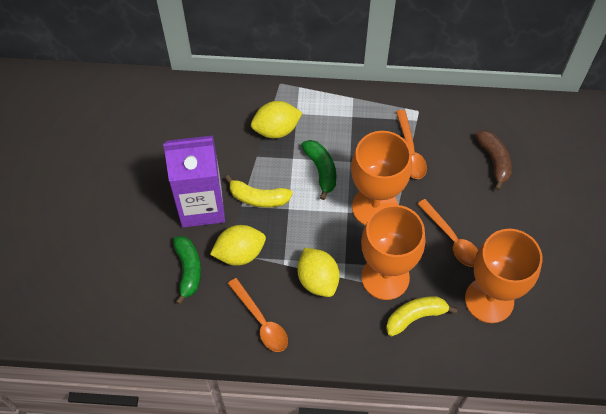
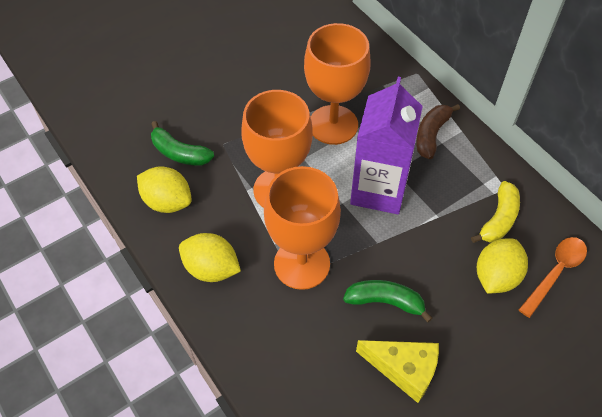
orange spoon: [228,278,288,352] [396,110,427,179] [418,199,478,267] = 3 -> [519,237,587,318] = 1
yellow banana: [225,175,293,208] [386,296,458,336] = 2 -> [471,181,520,243] = 1
yellow cheese: none = 0 -> [356,340,439,403] = 1

